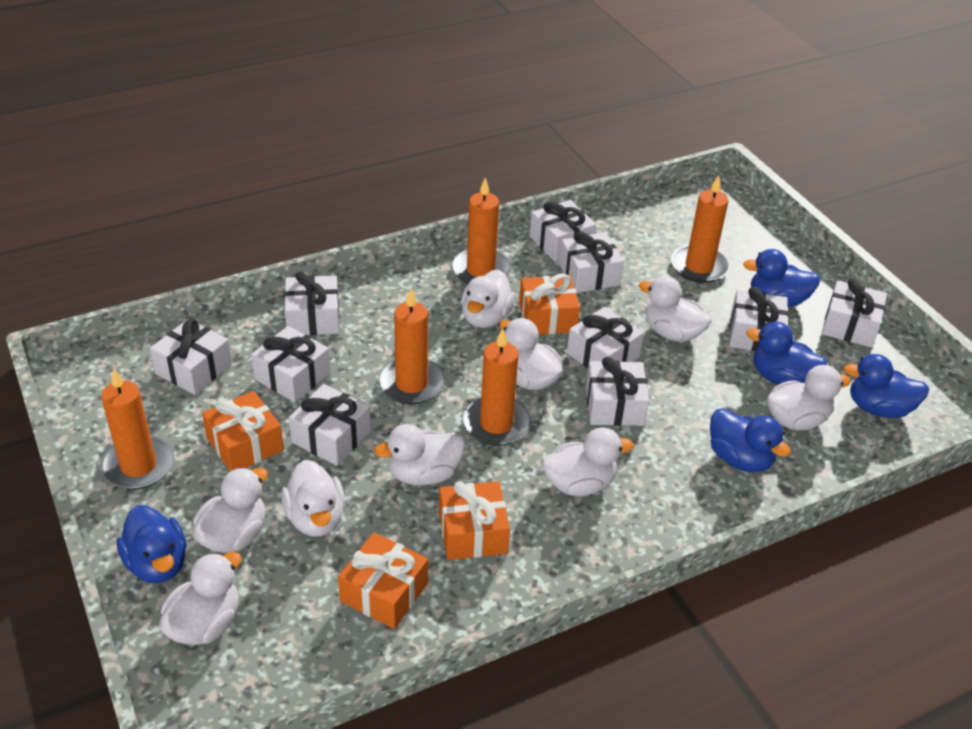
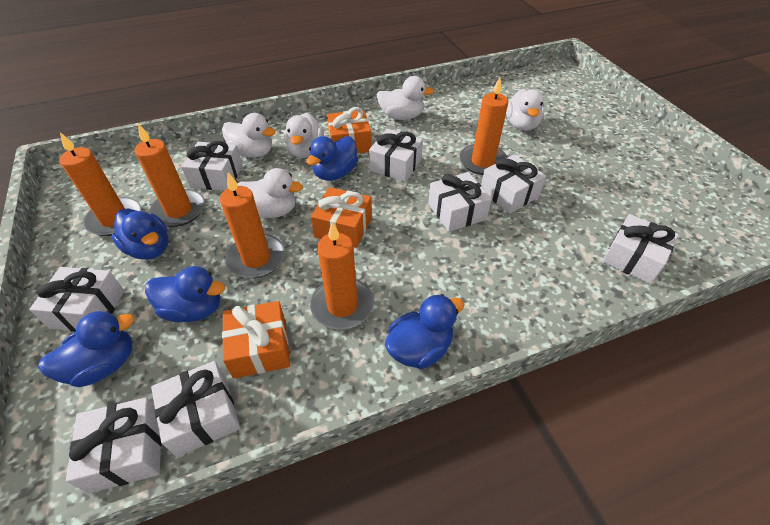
orange gift: [202,391,284,472] [338,532,428,629] [439,481,510,560] [519,274,580,335] = 4 -> [222,301,290,378] [311,187,372,248] [327,107,372,154] = 3
white duck: [159,552,242,645] [193,467,268,553] [281,460,345,537] [374,424,465,486] [461,270,515,328] [499,318,563,390] [542,427,634,497] [639,276,712,342] [767,365,851,430] = 9 -> [222,113,276,158] [237,168,303,218] [284,113,324,158] [376,76,434,120] [506,89,544,131] = 5
white gift: [150,319,232,395] [251,326,331,403] [284,272,340,335] [289,384,371,466] [530,200,596,262] [559,231,624,293] [567,307,644,369] [586,357,649,426] [729,287,788,351] [822,279,887,348] = 10 -> [29,267,124,332] [66,397,162,493] [151,361,240,457] [181,141,243,191] [369,129,423,182] [428,172,492,232] [481,154,546,213] [602,214,679,284] = 8

